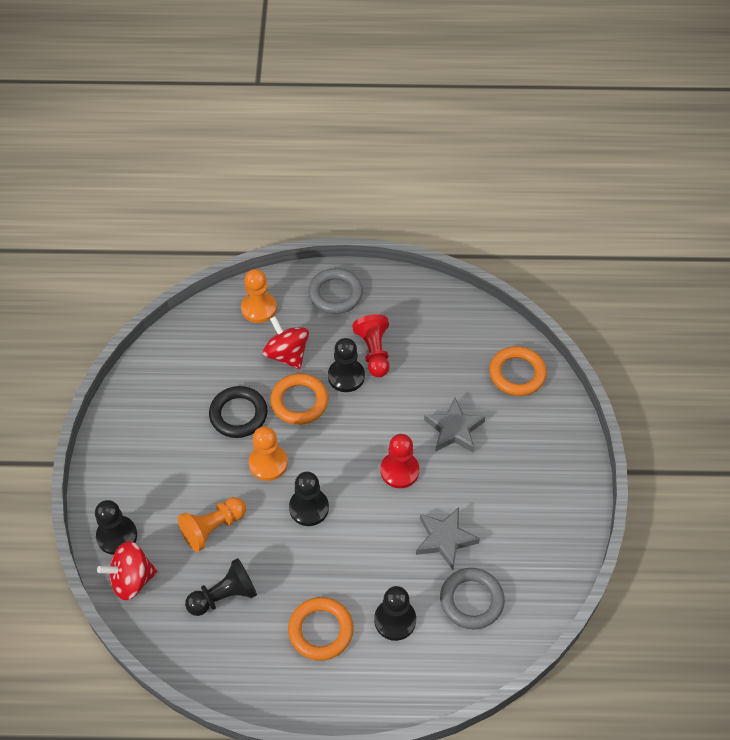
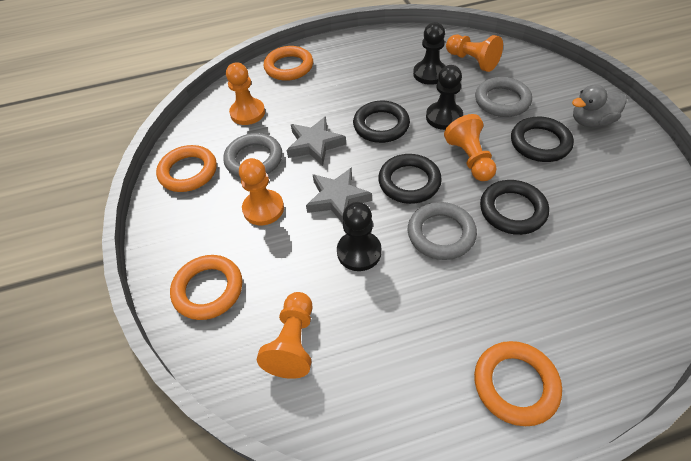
black pawn: [95,500,137,555] [185,558,257,616] [289,472,329,526] [328,338,365,392] [374,586,416,641] = 5 -> [337,202,382,271] [413,22,446,85] [426,65,463,130] = 3
black ring: [209,386,268,438] = 1 -> [353,100,410,143] [378,154,442,204] [480,180,549,235] [511,116,574,162] = 4
grey duck: none = 0 -> [572,84,626,127] = 1
grey ring: [308,268,363,314] [440,568,505,629] = 2 -> [223,133,282,177] [408,202,477,260] [475,77,532,117] = 3
orange pawn: [178,497,246,552] [241,269,277,323] [249,426,288,481] = 3 -> [226,62,265,125] [239,158,284,225] [257,292,313,379] [444,114,496,181] [446,35,503,72] = 5
orange ring: [270,373,328,425] [288,597,354,661] [489,346,547,396] = 3 -> [156,145,217,192] [170,255,242,320] [264,46,313,81] [474,341,562,426] = 4
red pawn: [352,314,390,377] [381,434,419,488] = 2 -> none = 0
red spinning top: [97,541,157,600] [263,316,309,369] = 2 -> none = 0

